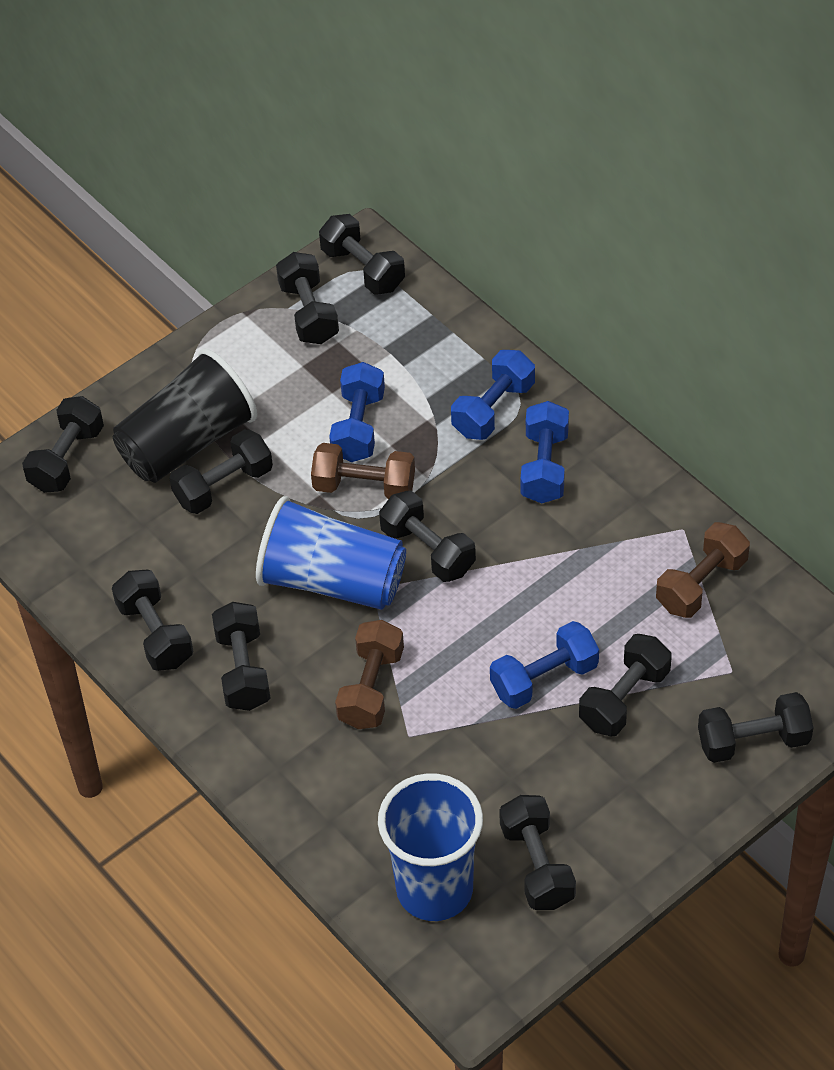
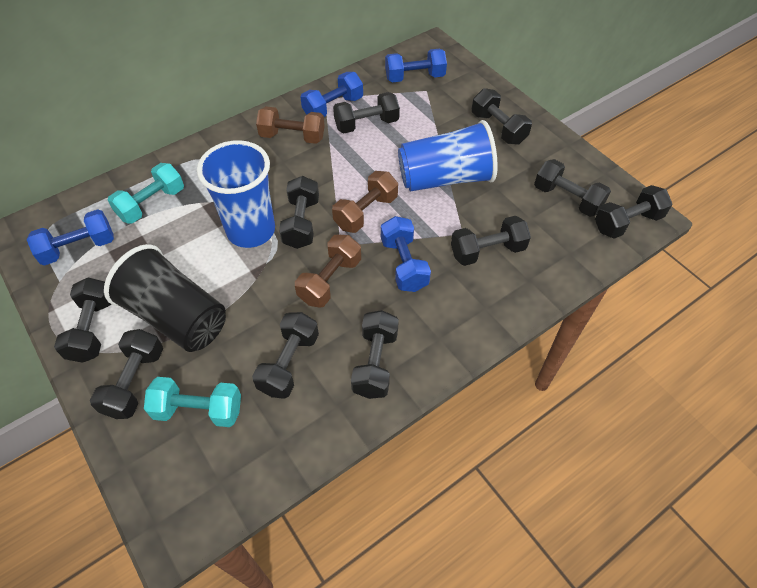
turquoise dumbbell: none = 0 -> [108,163,184,224] [144,377,241,427] = 2

